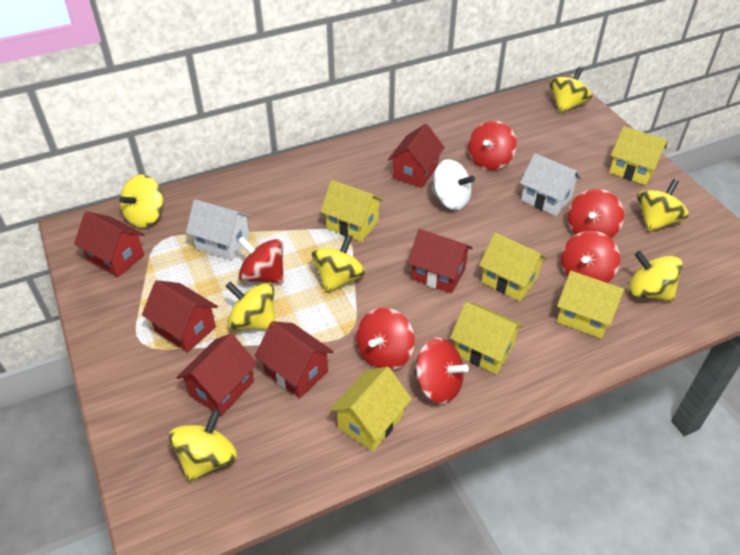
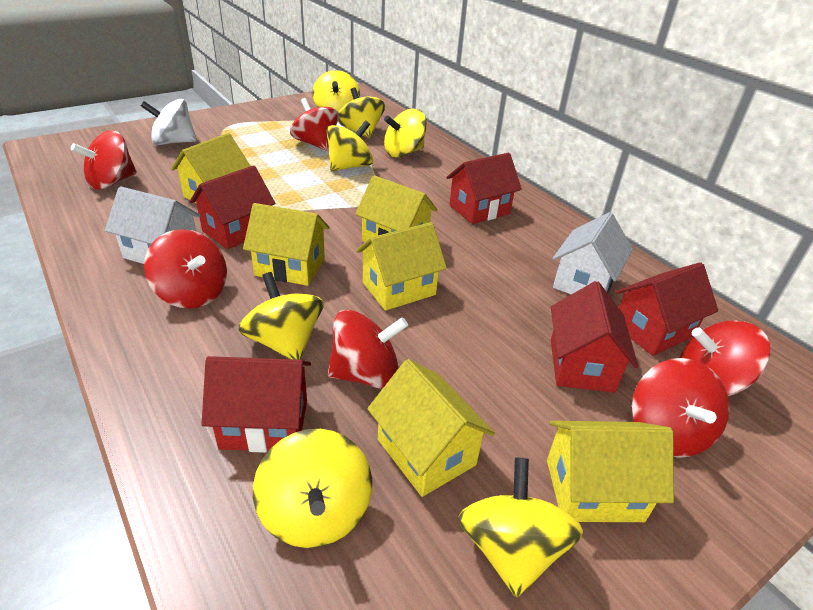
red house: [74,211,144,277] [142,280,218,353] [176,333,257,416] [255,321,334,398] [388,124,445,188] [407,229,473,294] = 6 -> [190,165,275,249] [201,356,311,453] [446,153,522,224] [551,281,638,393] [615,262,718,356] = 5

